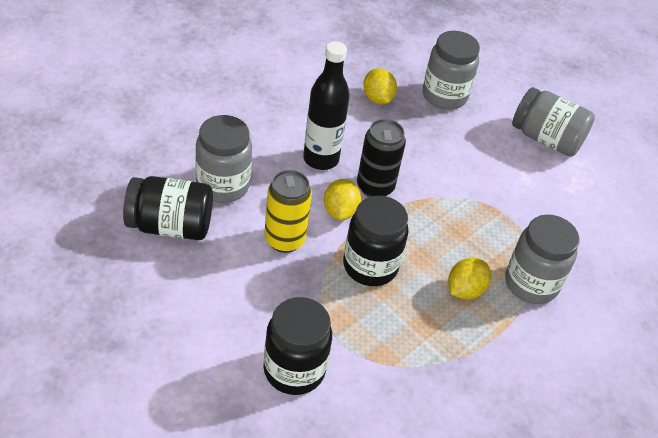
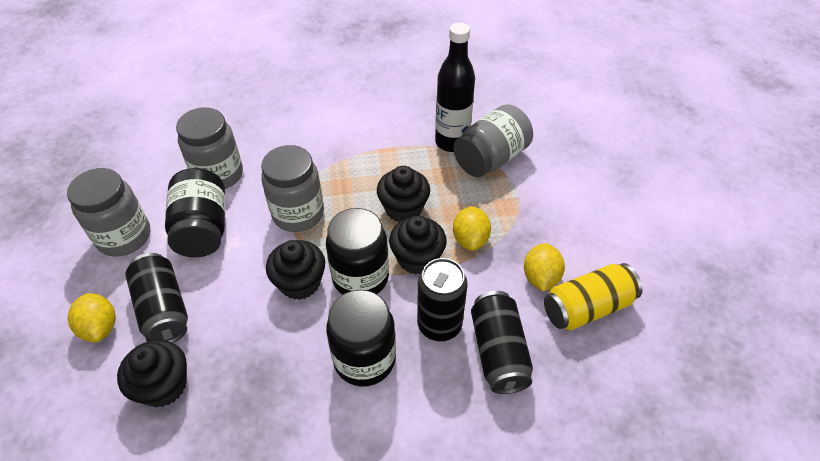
black can: [357,119,406,197] = 1 -> [125,253,188,343] [417,258,468,341] [471,291,533,394] = 3
black cupcake: none = 0 -> [117,340,187,407] [266,240,325,300] [377,166,430,222] [389,216,447,275] = 4

